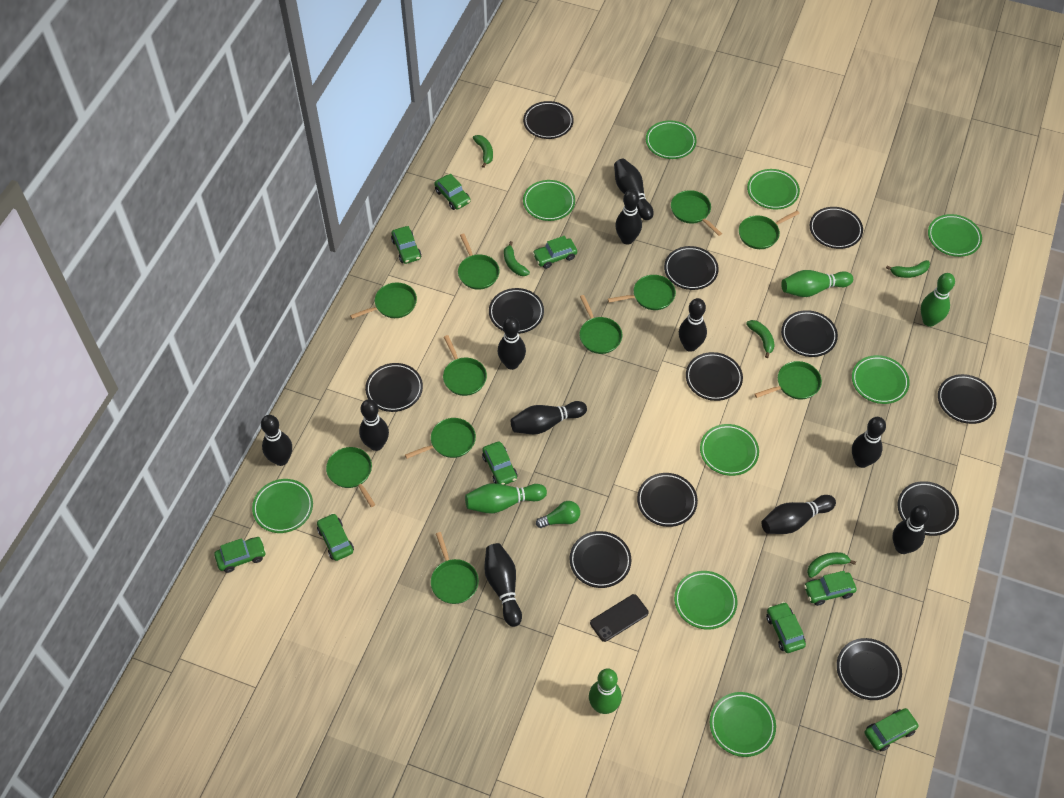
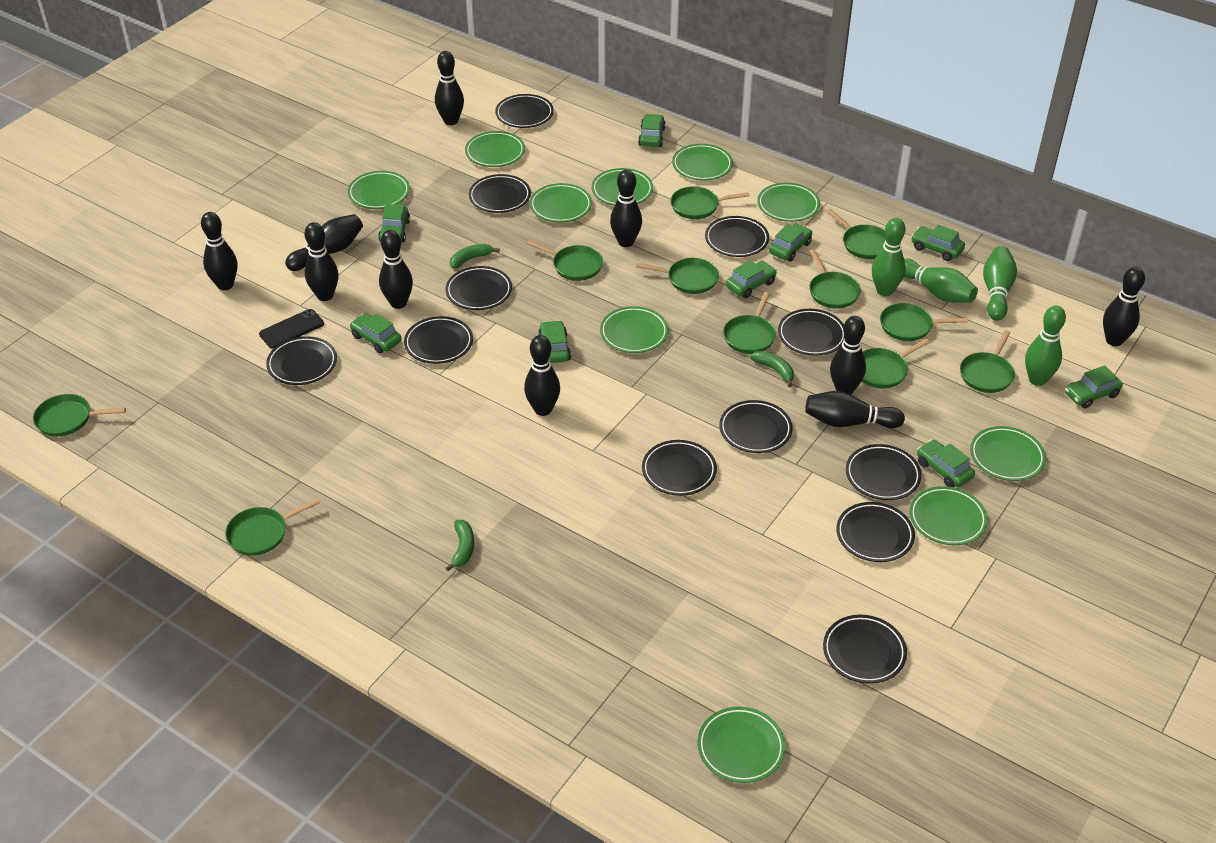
black bowling pin: [261,415,292,466] [359,399,389,451] [484,543,522,627] [498,317,526,370] [511,401,587,434] [614,159,654,220] [615,189,642,245] [679,298,707,352] [761,495,836,534] [852,417,886,468] [893,505,930,554] = 11 -> [201,212,237,290] [285,214,363,271] [304,222,339,301] [379,230,413,309] [435,51,464,125] [524,335,560,416] [610,170,642,247] [805,391,905,428] [830,316,866,395] [1103,267,1145,346] = 10
green banana: [473,135,493,168] [504,241,530,276] [746,320,774,358] [807,552,856,578] [886,260,930,278] = 5 -> [446,520,474,571] [450,244,500,269] [750,351,794,387] = 3
green light bulb: [536,501,580,528] = 1 -> none = 0
green plate: [252,479,313,533] [523,180,575,221] [646,120,697,159] [674,571,737,630] [700,424,759,476] [710,692,776,757] [747,169,800,209] [852,355,910,404] [928,214,982,257] = 9 -> [348,171,410,209] [465,131,525,167] [530,183,592,222] [592,168,653,206] [600,306,668,353] [672,144,733,181] [697,707,785,783] [757,183,820,222] [909,486,988,545] [970,426,1046,481] = 10

